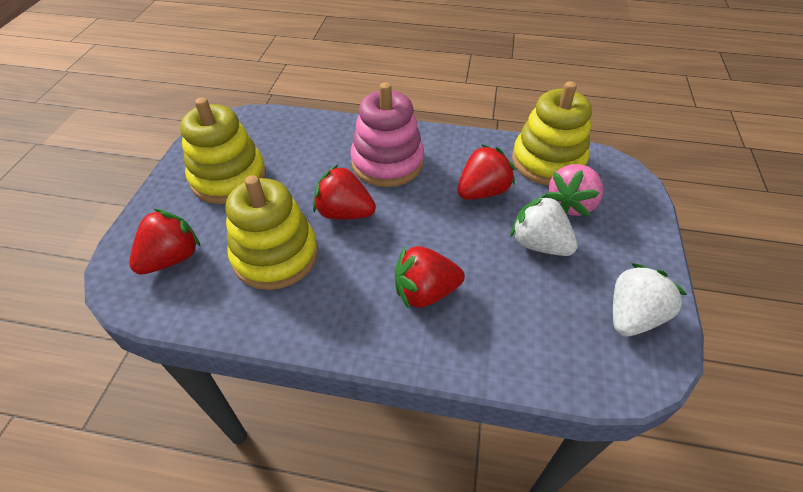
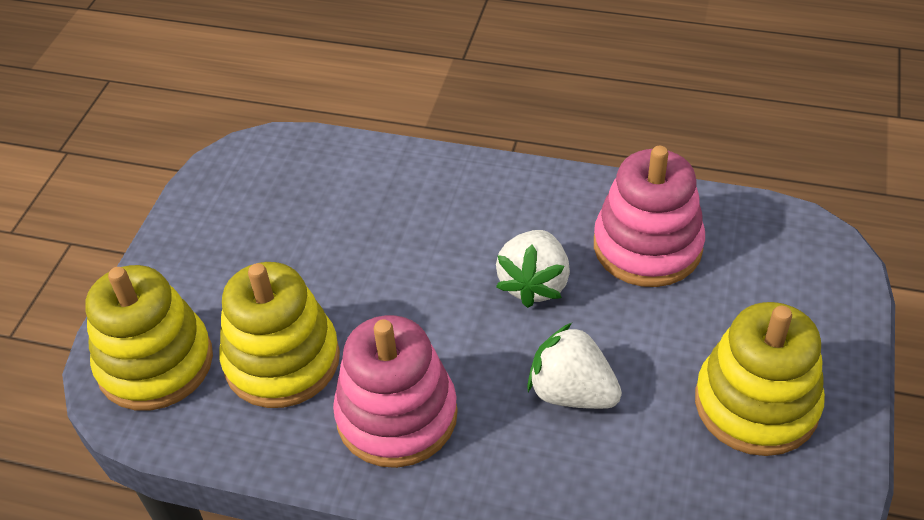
pink stacking toy: [350,82,424,187] = 1 -> [333,315,458,468] [594,146,705,287] = 2
pink strawberry: [545,164,603,216] = 1 -> none = 0
red strawberry: [129,209,201,275] [313,164,376,219] [395,246,465,309] [457,144,515,200] = 4 -> none = 0

